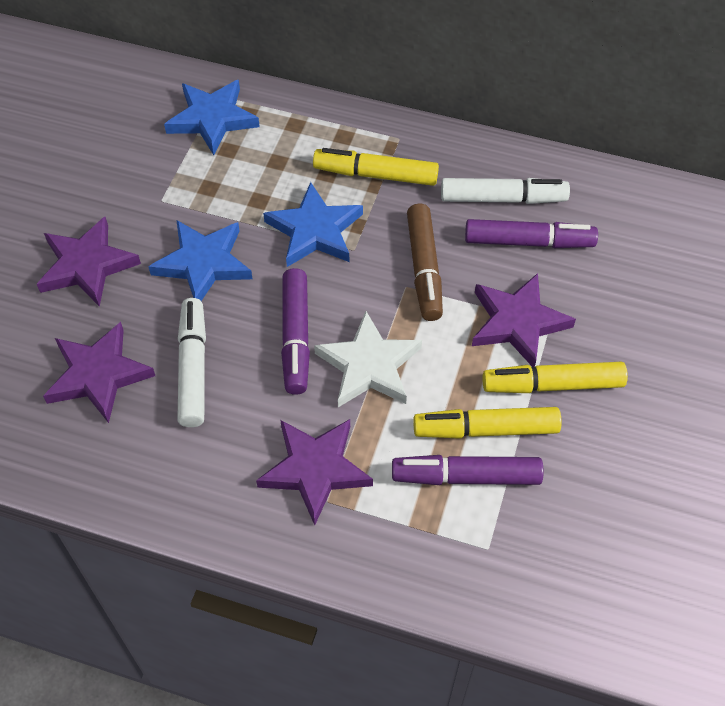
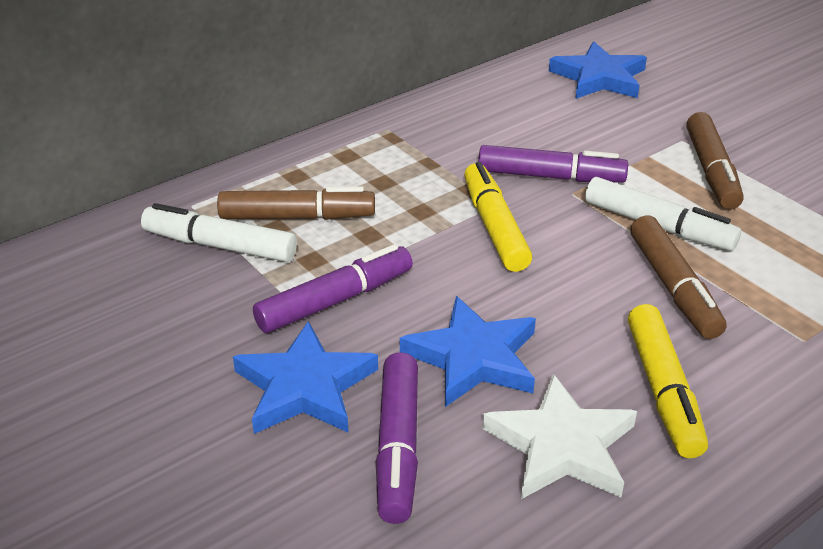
brown marker: [407,203,443,321] = 1 -> [217,186,375,220] [630,215,727,339] [686,112,744,209] = 3
purple star: [37,217,141,307] [43,322,155,423] [256,419,373,525] [472,273,576,367] = 4 -> none = 0
yellow marker: [313,148,439,186] [413,407,562,439] [482,362,628,393] = 3 -> [464,162,532,272] [628,304,708,458] = 2

